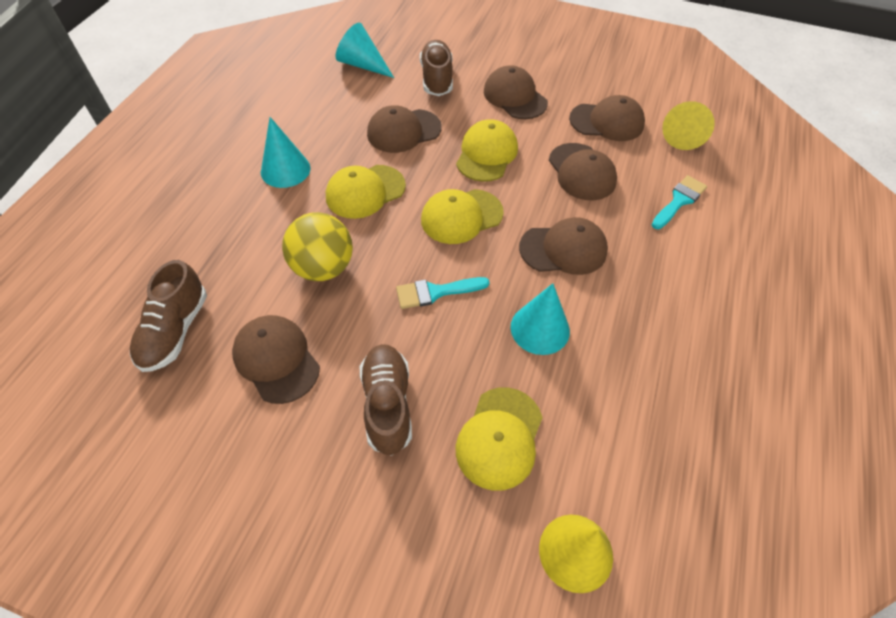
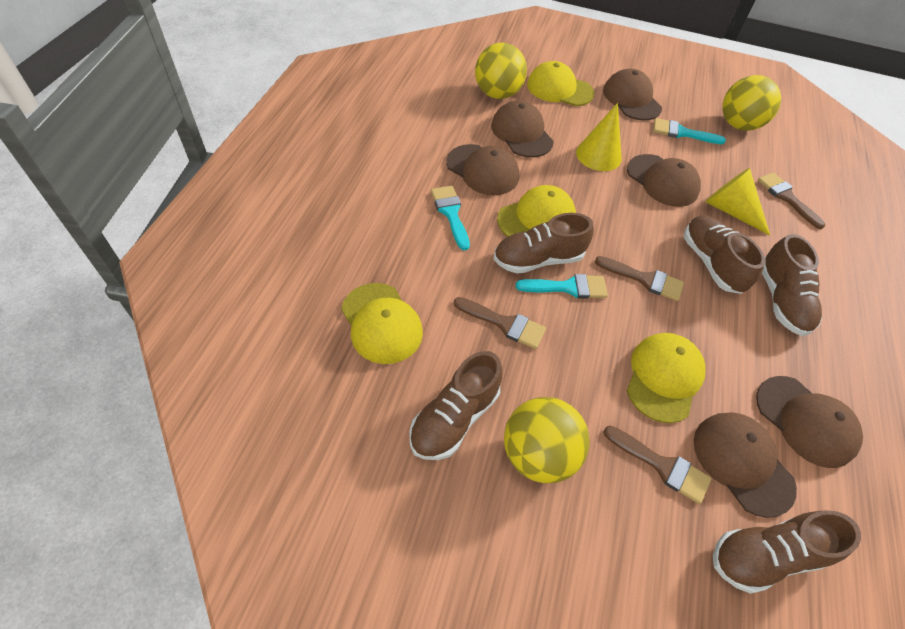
brown brush: none = 0 -> [454,297,546,349] [595,256,684,301] [603,426,712,504] [758,172,825,229] = 4
brown shoe: [130,260,207,372] [360,344,412,456] [420,40,453,96] = 3 -> [409,351,503,460] [494,213,594,274] [684,216,765,294] [713,510,861,594] [762,234,822,336] = 5
turquoise brush: [396,277,490,309] [652,175,707,229] = 2 -> [431,186,470,250] [516,274,608,299] [653,118,726,144] = 3
turquoise cone: [261,117,311,188] [336,23,394,78] [511,283,570,355] = 3 -> none = 0
yellow ball: [282,212,353,281] = 1 -> [475,43,527,99] [504,397,590,484] [722,75,781,131] = 3

